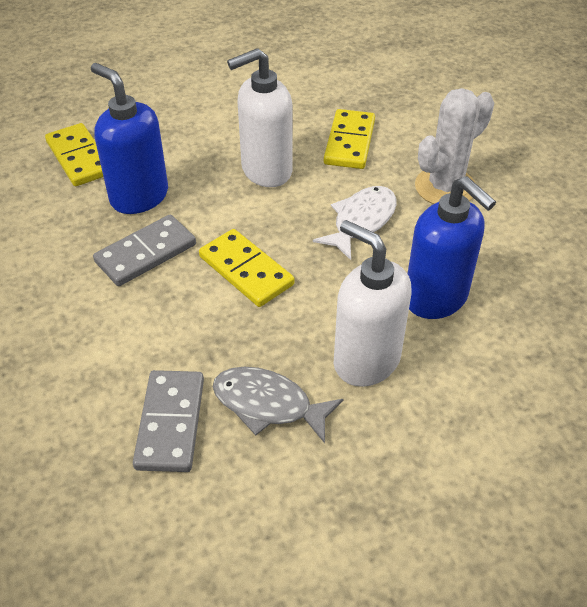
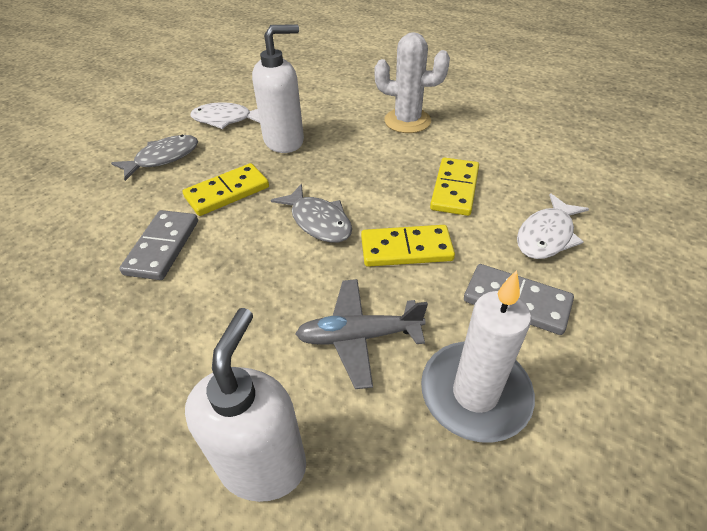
blue soap dispenser: [91,63,168,214] [408,176,496,319] = 2 -> none = 0
grey fish: [213,367,343,443] = 1 -> [111,135,198,181] [271,184,352,243] = 2
grey plane: none = 0 -> [295,279,428,389] = 1
white candle: none = 0 -> [421,270,535,443] = 1
white fish: [313,186,396,260] = 1 -> [190,102,260,129] [517,193,589,259] = 2

